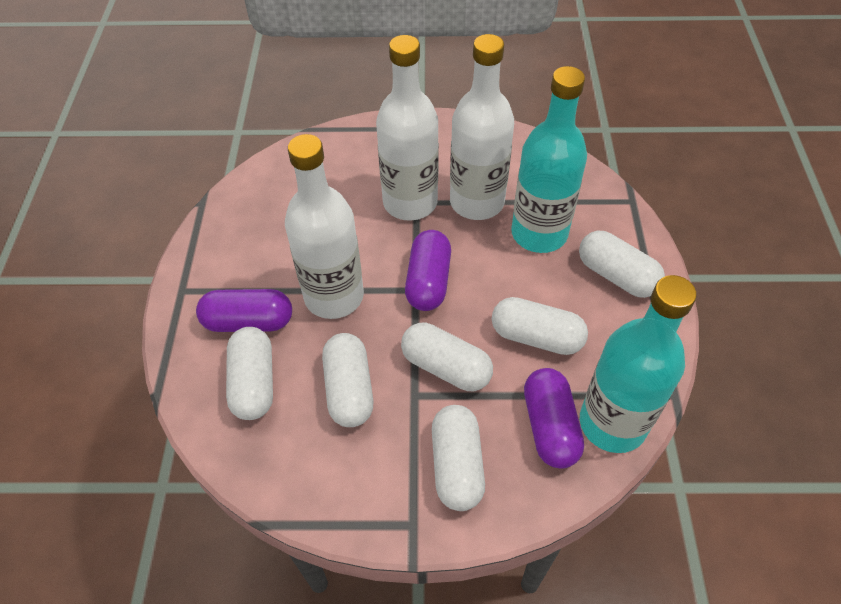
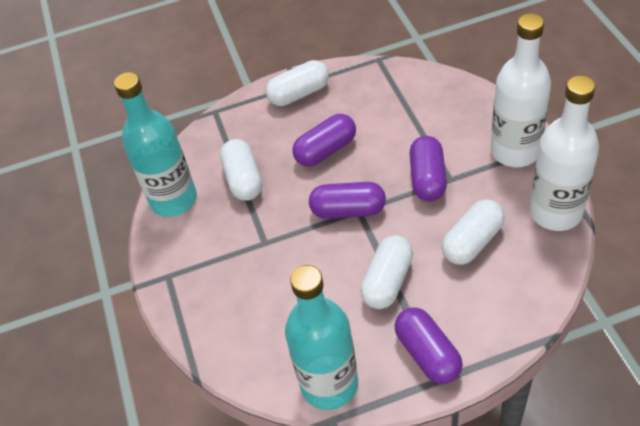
purple capsule: [196,289,292,332] [405,230,451,311] [524,368,584,469] = 3 -> [292,114,356,167] [309,182,386,219] [394,308,463,384] [409,136,447,202] = 4
white bottle: [285,134,364,319] [376,35,439,221] [450,34,514,220] = 3 -> [491,13,551,167] [530,75,599,231] = 2
white capsule: [226,327,273,420] [322,333,373,427] [401,323,493,391] [432,405,485,511] [492,297,588,355] [579,231,665,298] = 6 -> [220,139,262,201] [266,60,329,106] [360,236,413,309] [441,199,505,265] = 4

